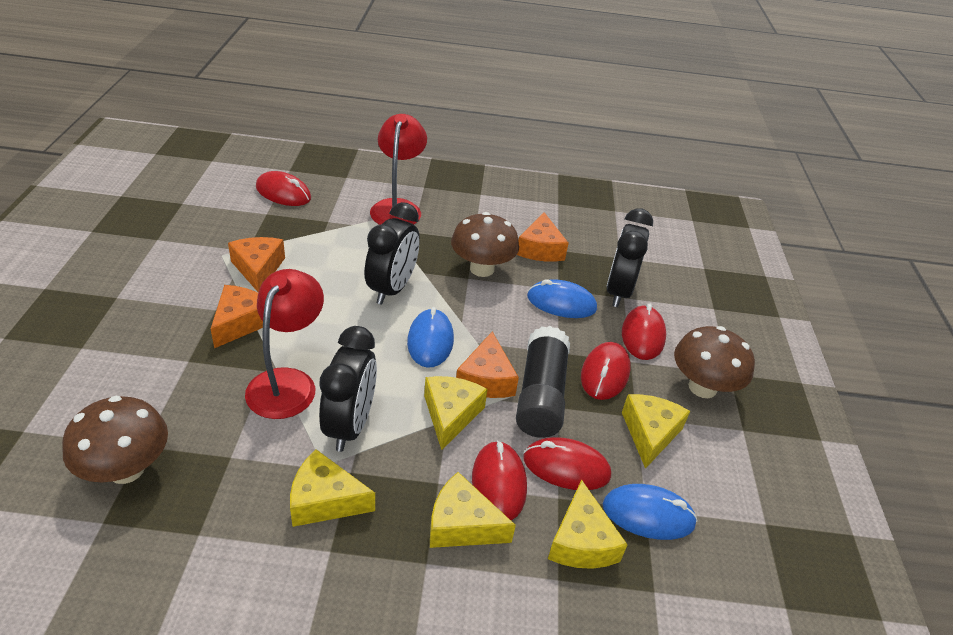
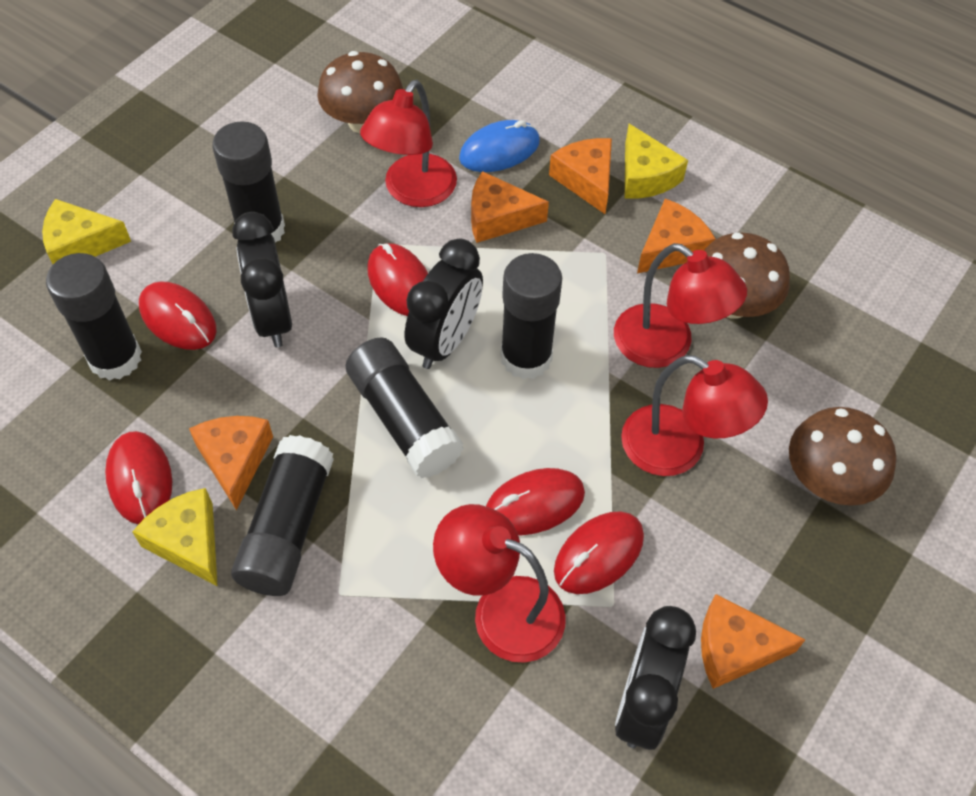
black glue stick: [516,326,570,438] = 1 -> [46,253,142,381] [212,121,285,243] [231,435,334,596] [345,337,464,478] [500,253,562,379] = 5
blue mouse: [407,307,454,368] [527,279,597,318] [603,484,698,540] = 3 -> [459,120,540,172] = 1
orange cheese: [211,285,263,348] [228,237,285,293] [456,331,519,398] [517,212,569,262] = 4 -> [189,416,273,510] [471,171,549,243] [549,138,612,214] [637,199,715,273] [701,594,805,689] = 5
red lamp: [245,269,324,419] [370,114,427,225] = 2 -> [360,80,457,207] [433,504,566,663] [614,243,747,368] [621,355,768,476] = 4
yellow cheese: [290,449,375,527] [424,376,488,450] [430,472,516,548] [548,480,628,569] [622,394,690,469] = 5 -> [42,199,131,264] [133,488,217,586] [625,124,688,199] = 3

